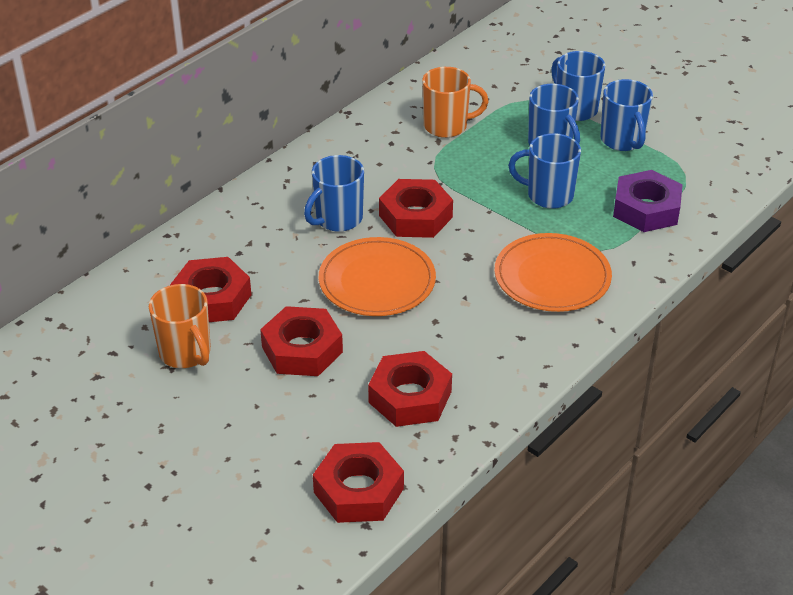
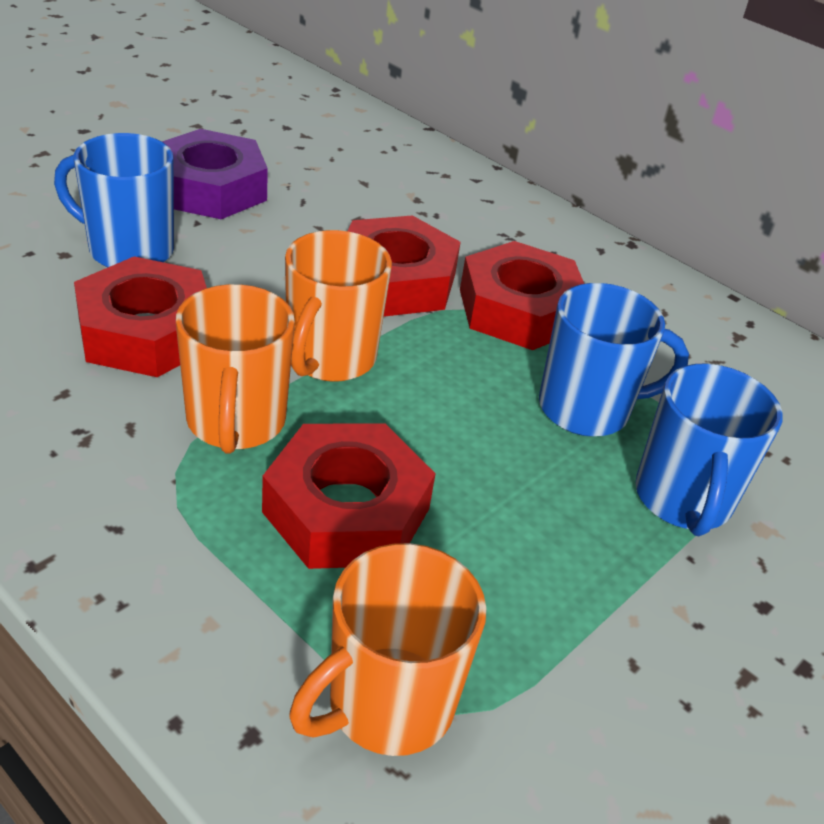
blue mug: [304,155,364,232] [508,133,581,209] [528,84,580,145] [551,51,606,121] [600,79,653,151] = 5 -> [54,133,174,267] [539,283,689,436] [635,364,783,536] = 3
orange mug: [149,284,211,368] [422,67,489,138] = 2 -> [176,284,295,454] [285,230,392,382] [289,543,487,756] = 3
orange plate: [319,237,436,316] [495,233,612,312] = 2 -> none = 0
red nut: [170,257,251,322] [260,306,343,376] [313,442,404,523] [368,351,452,427] [379,179,453,238] = 5 -> [74,256,207,377] [262,423,436,569] [348,215,461,317] [460,241,584,350] = 4

